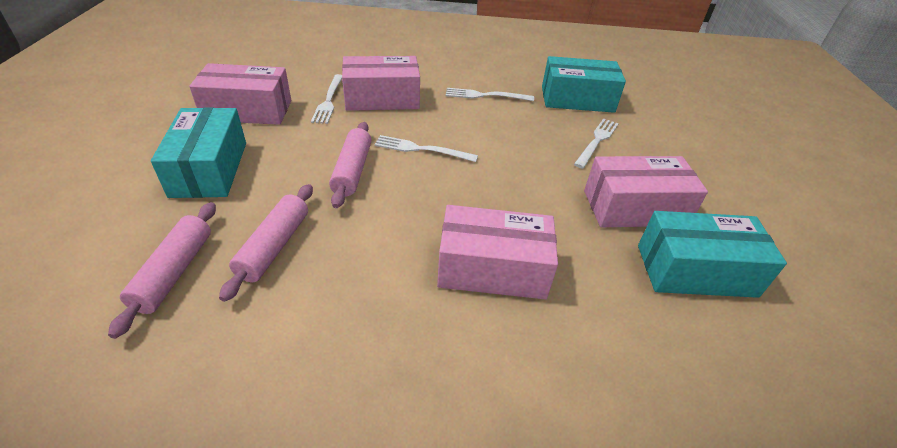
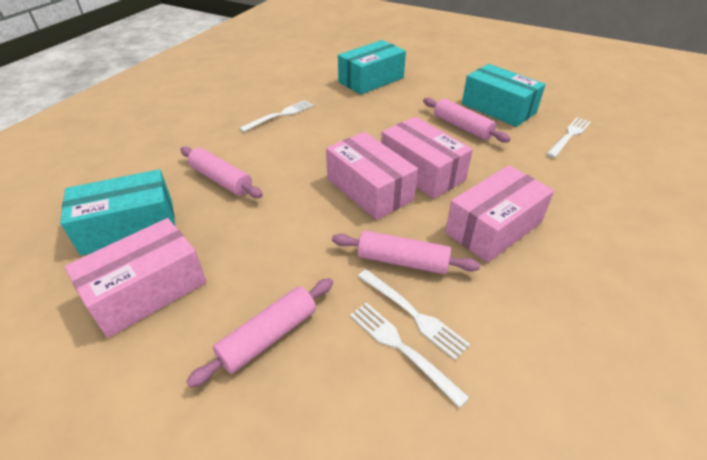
pink rolling pin: [108,202,216,339] [219,184,313,302] [329,122,371,208] = 3 -> [181,147,263,198] [186,278,333,388] [332,230,480,274] [423,98,511,143] = 4

